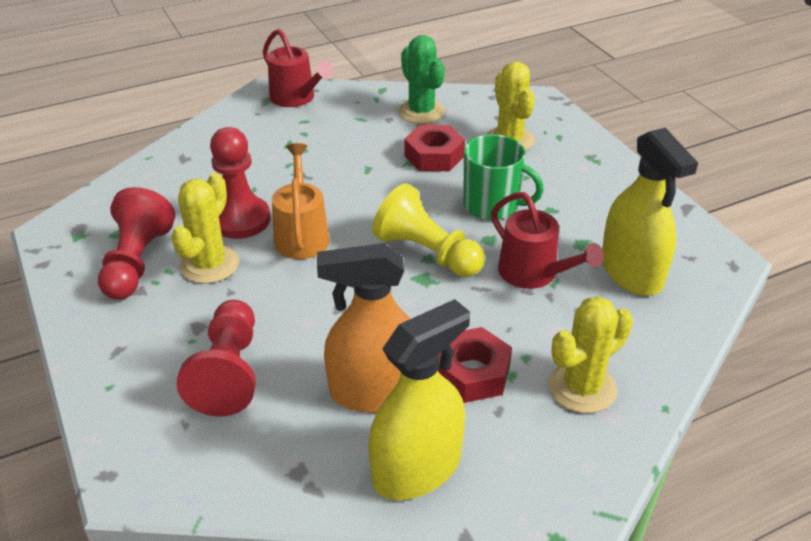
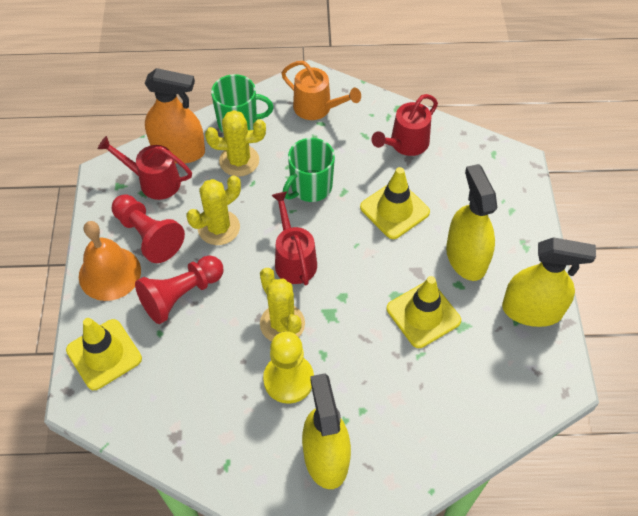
green cactus: [398,35,445,124] = 1 -> none = 0
green mug: [463,134,544,220] = 1 -> [211,74,274,132] [283,138,335,202] = 2
orange bell: none = 0 -> [79,221,141,301] = 1
red nut: [404,125,465,171] [438,327,512,403] = 2 -> none = 0
red pawn: [98,187,175,300] [176,300,256,416] [210,127,271,239] = 3 -> [112,194,185,263] [135,255,223,324] = 2
red watering can: [263,29,334,107] [491,192,604,289] = 2 -> [98,136,192,200] [271,191,317,285] [372,94,438,156] = 3
yellow spray bottle: [368,299,470,500] [602,128,698,296] = 2 -> [302,373,351,489] [446,164,497,281] [502,237,596,327] = 3
yellow traffic cone: none = 0 -> [66,318,142,390] [360,167,430,239] [387,276,461,348] = 3

